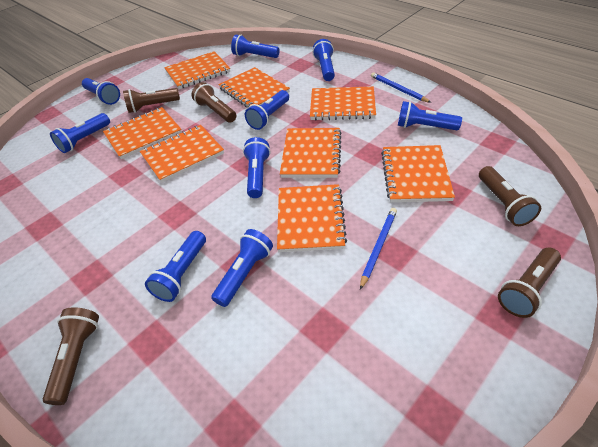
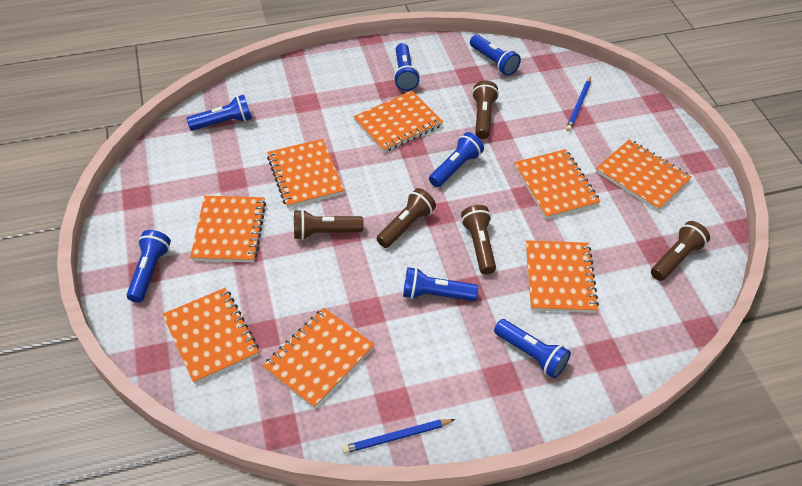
blue flashlight: [50,113,110,153] [82,78,120,105] [145,231,206,302] [211,229,273,307] [231,35,280,58] [243,137,270,198] [245,90,289,130] [313,39,335,81] [398,101,462,130] = 9 -> [127,230,171,303] [186,95,252,131] [394,43,420,91] [403,267,478,301] [429,132,484,187] [470,35,521,76] [494,319,571,378] = 7

